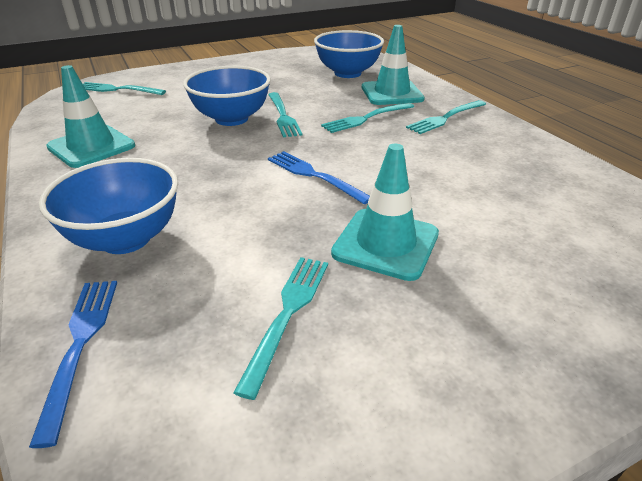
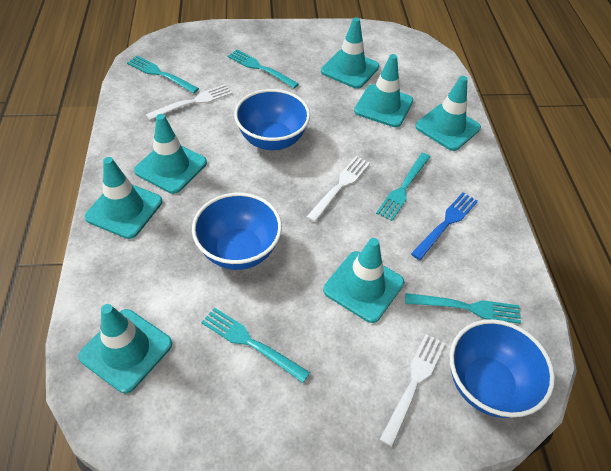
blue fork: [29,281,117,448] [268,151,370,204] = 2 -> [411,192,478,260] = 1
turquoise traffic cone: [46,65,135,168] [331,144,439,281] [362,25,425,105] = 3 -> [78,304,172,393] [84,157,162,239] [134,114,207,194] [321,17,379,89] [323,238,404,323] [354,54,413,127] [415,76,481,151] = 7
white fork: none = 0 -> [146,84,232,120] [307,156,370,222] [379,334,445,447] = 3

